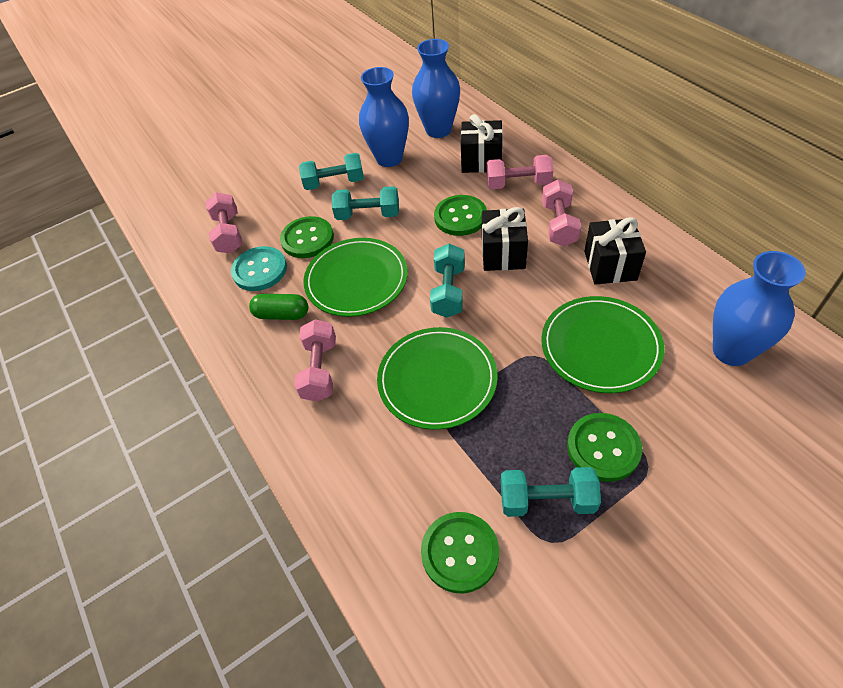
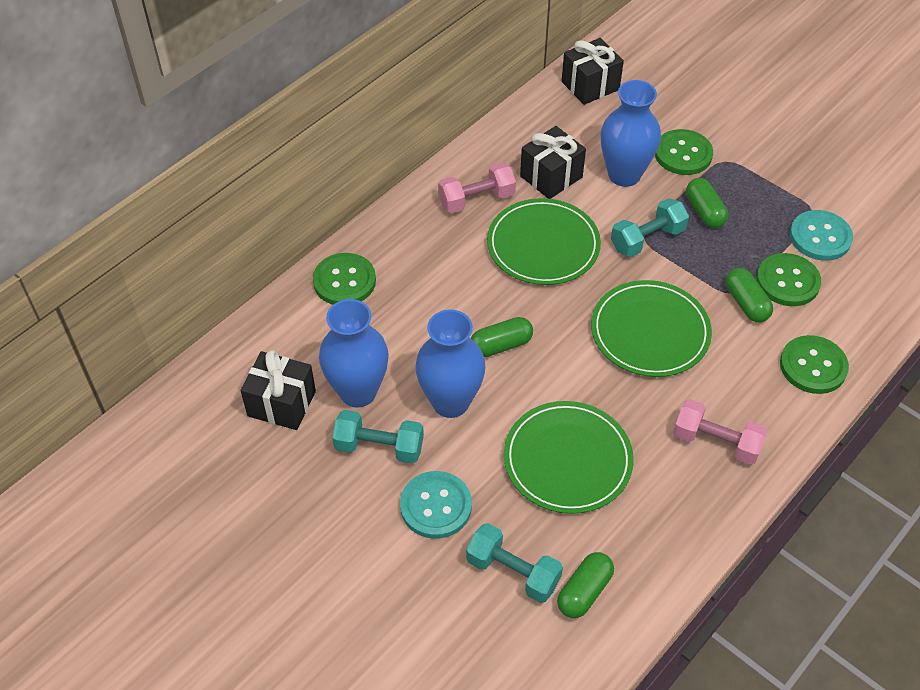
green capsule: [249,294,308,320] = 1 -> [471,317,533,357] [557,552,614,618] [686,178,728,228] [726,268,773,322] = 4
pink dumbbell: [206,192,242,253] [294,319,336,402] [487,155,553,189] [542,180,581,247] = 4 -> [438,163,516,213] [673,399,767,465] = 2
turquoise button: [231,246,287,291] = 1 -> [400,471,472,539] [790,210,853,261] = 2
turquoise dumbbell: [299,153,364,190] [332,186,399,220] [430,244,465,318] [501,467,601,517] = 4 -> [332,410,424,464] [466,523,563,603] [611,198,689,257] = 3

